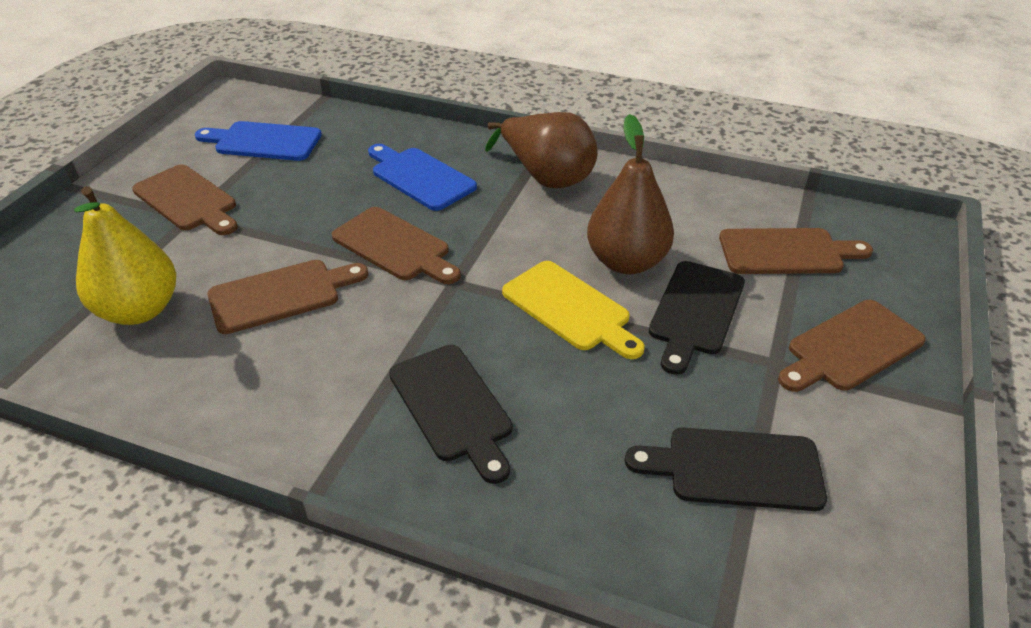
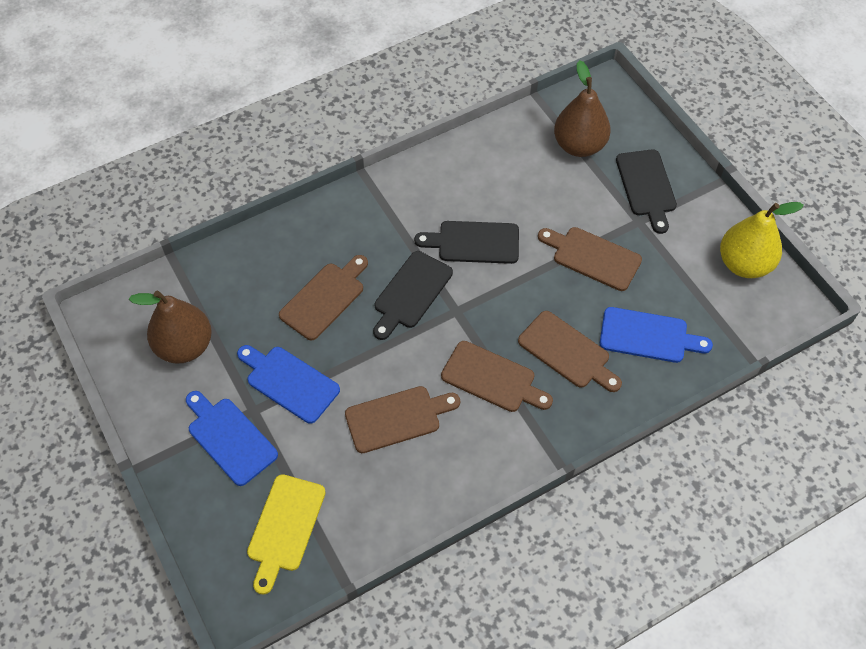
blue cutting board: [195,121,322,161] [368,144,477,211] = 2 -> [186,391,278,486] [237,345,340,424] [600,307,713,363] = 3

